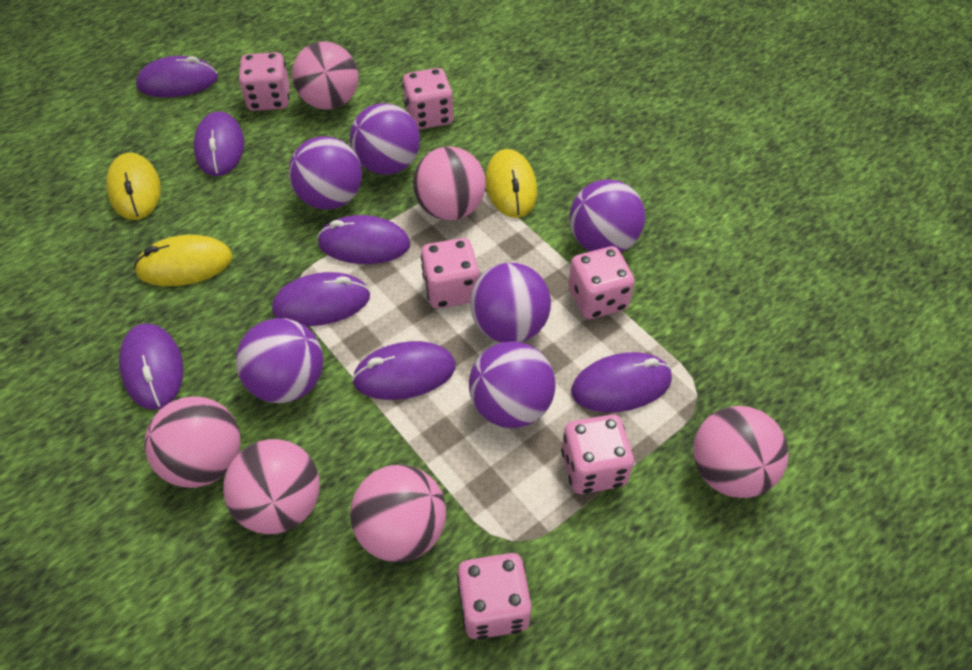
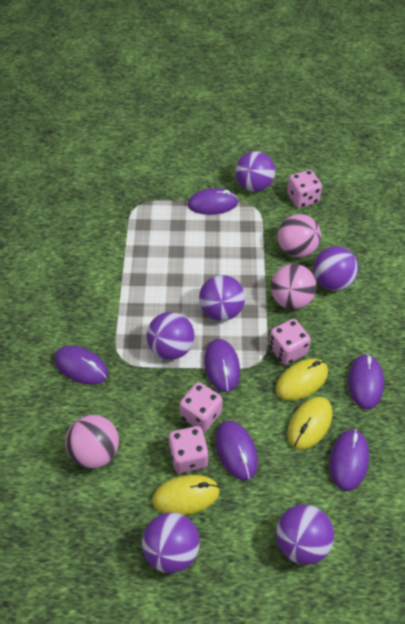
pink ball: [144,397,240,488] [223,439,320,534] [292,41,359,110] [350,464,446,562] [413,146,486,221] [693,406,788,498] = 6 -> [65,415,119,468] [271,264,317,309] [278,214,321,257] = 3
pink dice: [239,52,289,111] [402,68,454,130] [421,238,479,309] [457,553,532,639] [561,414,634,494] [568,246,635,319] = 6 -> [169,426,209,473] [179,382,222,432] [269,319,311,365] [287,170,322,208] = 4
purple mouse: [119,323,183,410] [136,56,218,98] [194,111,244,176] [272,272,370,326] [317,215,410,264] [352,341,456,400] [571,352,672,413] = 7 -> [54,345,108,385] [188,188,239,215] [204,339,240,392] [215,420,258,480] [329,429,369,491] [348,354,384,409] = 6

